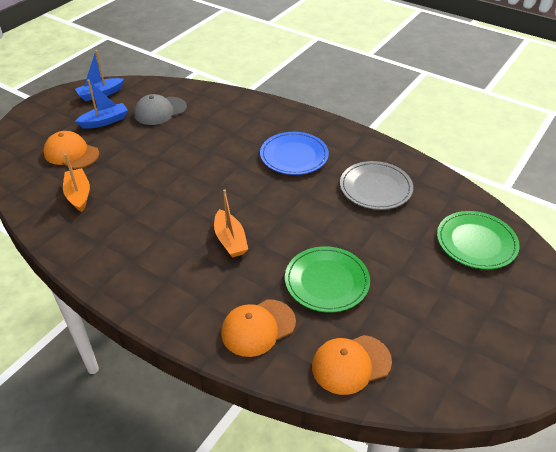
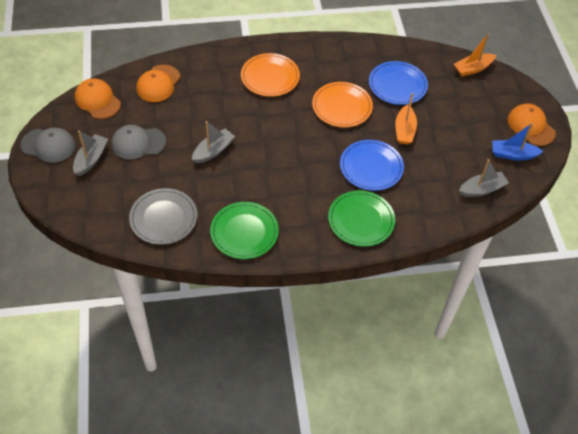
blue boat: [75,50,124,101] [75,79,128,129] = 2 -> [492,123,544,160] = 1
blue plate: [260,132,329,175] = 1 -> [340,140,404,191] [369,61,428,105] = 2
grey boat: none = 0 -> [73,131,108,176] [192,121,235,163] [459,159,509,197] = 3
grey cap: [134,94,187,125] = 1 -> [21,128,75,163] [111,125,166,159] = 2
orange plate: none = 0 -> [241,53,300,97] [312,82,373,127] = 2

